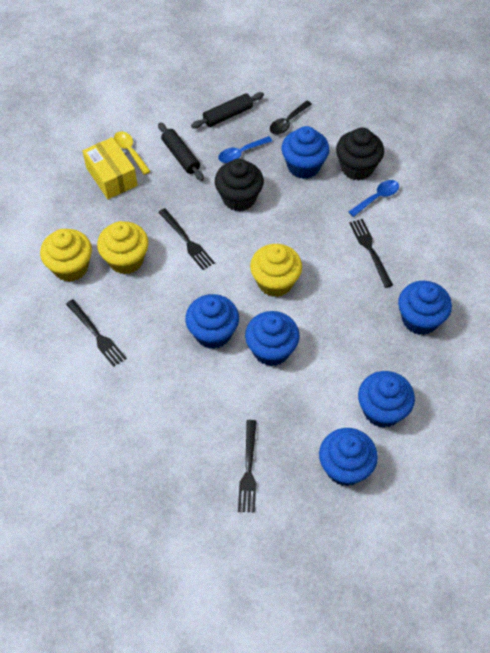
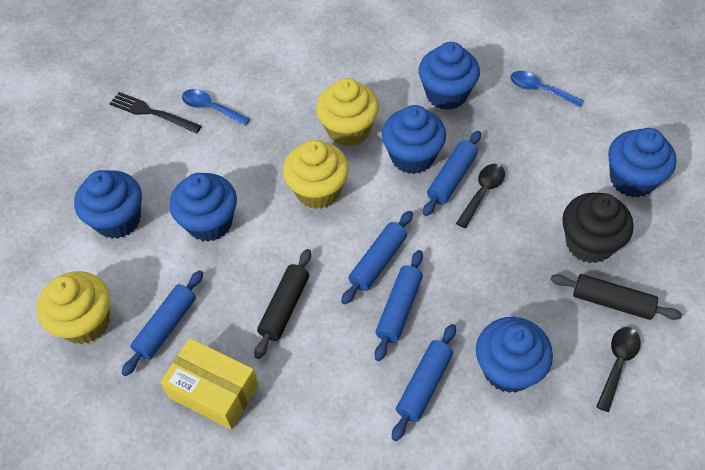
black cupcake: [215,159,264,212] [336,128,384,180] = 2 -> [562,193,634,263] = 1
black fork: [66,299,127,367] [158,208,215,270] [238,420,257,513] [349,219,393,288] = 4 -> [109,92,202,133] = 1
black spoon: [270,101,312,135] = 1 -> [456,164,505,228] [596,327,641,412] = 2
blue rolling pin: none = 0 -> [121,270,203,376] [341,211,413,304] [375,250,423,361] [392,324,456,441] [423,131,481,216] = 5
yellow spoon: [114,131,150,175] = 1 -> none = 0

